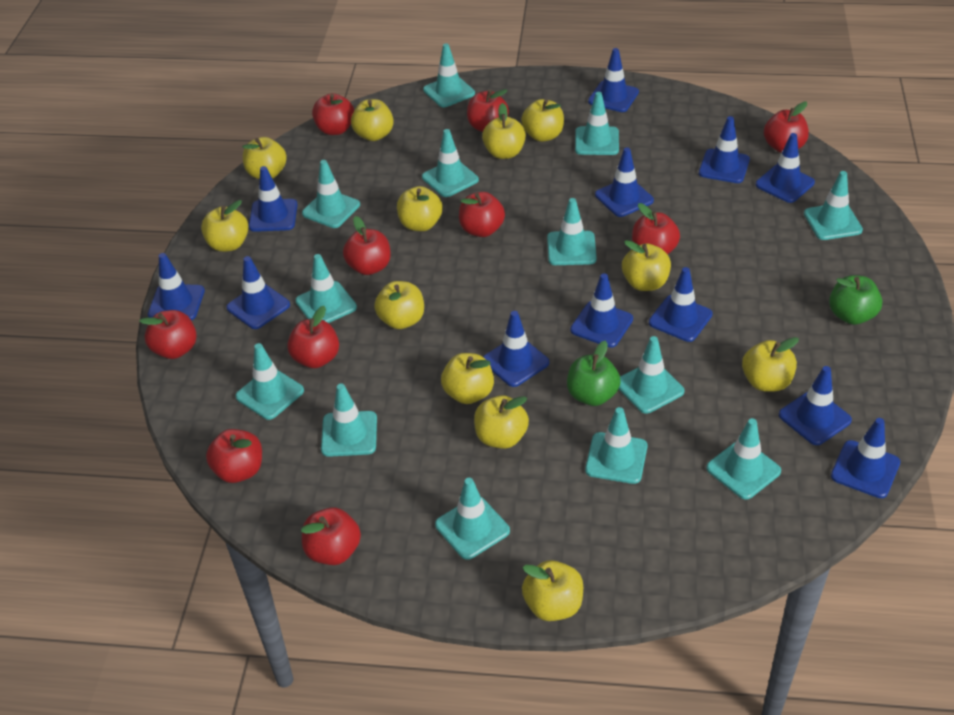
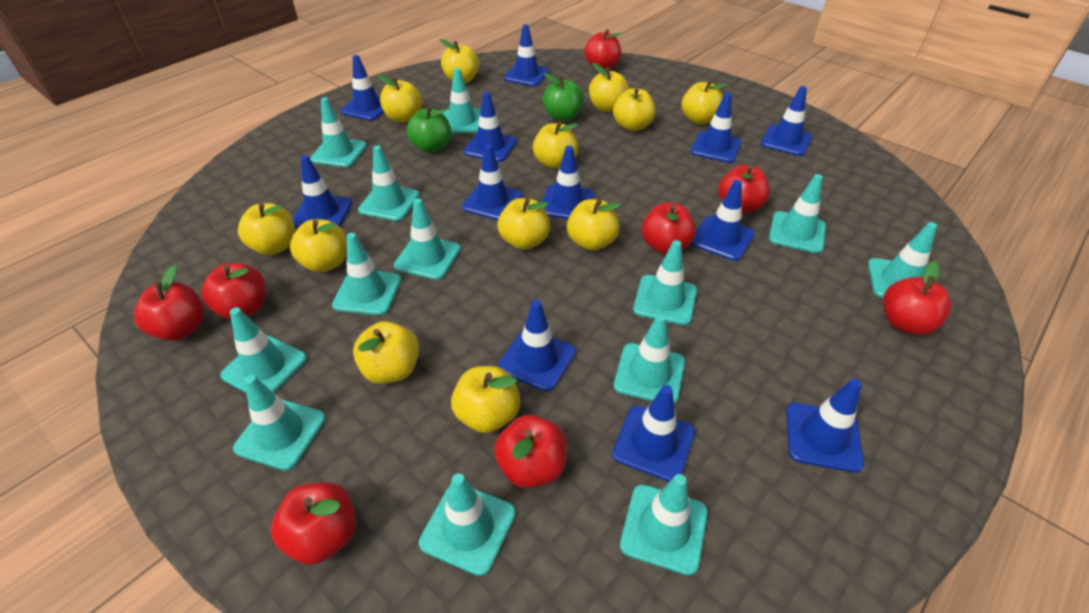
red apple: [139,310,197,359] [206,429,262,483] [287,306,339,368] [301,507,361,565] [312,93,354,135] [343,216,391,275] [459,192,505,237] [467,89,509,132] [632,203,680,254] [764,102,809,153] = 10 -> [134,265,204,341] [201,263,266,320] [271,482,356,565] [494,415,567,488] [584,29,621,70] [642,203,696,255] [718,165,770,214] [883,261,952,335] = 8

